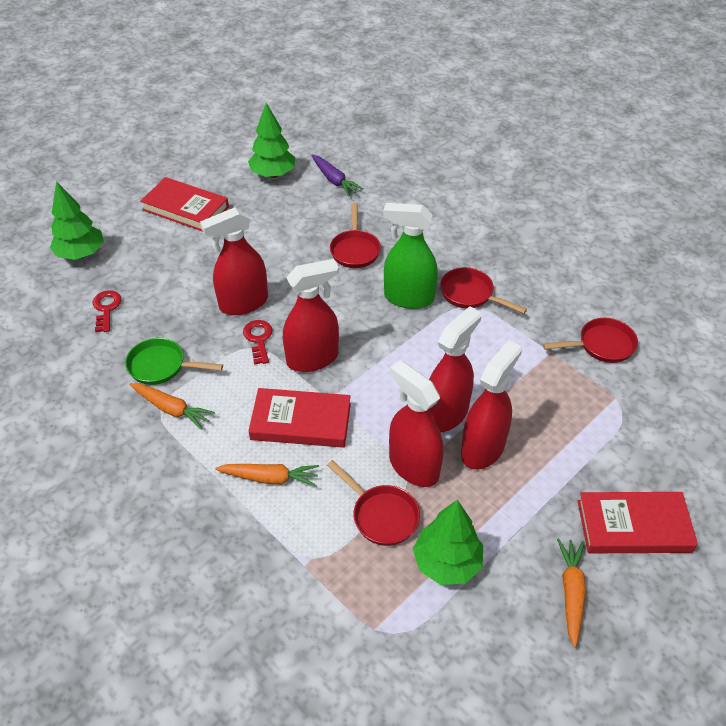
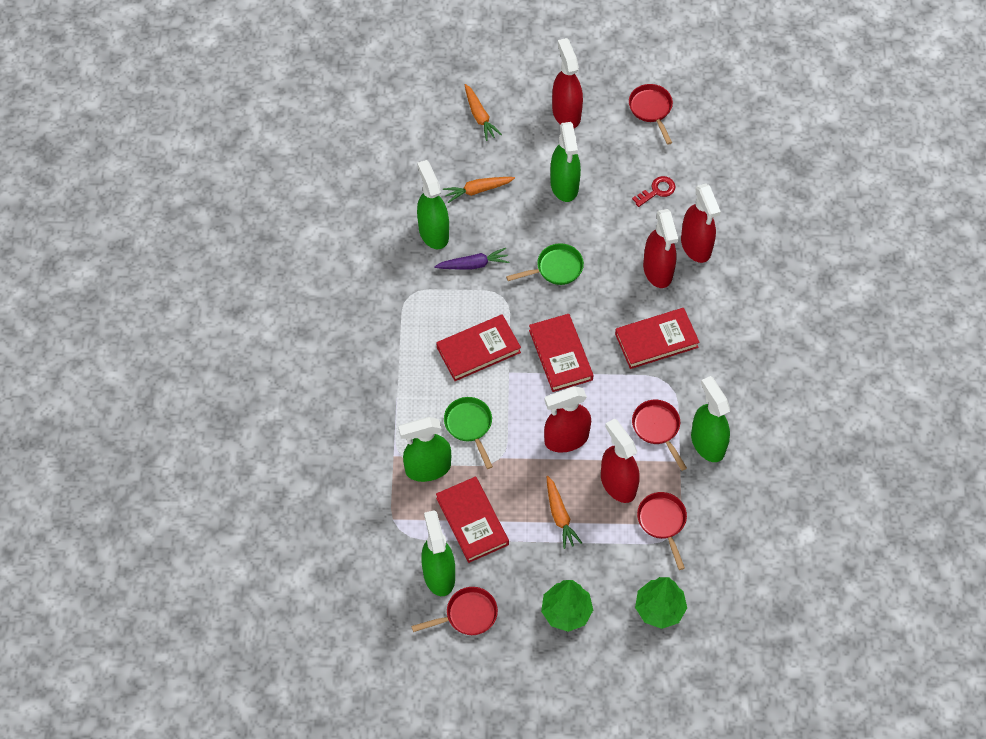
green pan: [125,338,223,385] = 1 -> [444,397,493,469] [506,243,584,285] = 2
green spray bottle: [383,203,438,309] = 1 -> [398,417,451,482] [417,160,449,249] [421,510,455,596] [550,122,581,202] [691,376,730,462] = 5
green tree: [50,181,104,260] [248,103,295,178] [413,499,483,585] = 3 -> [541,580,593,632] [635,577,687,629] = 2
red book: [140,177,229,232] [248,388,351,448] [578,492,698,553] = 3 -> [436,476,509,563] [437,314,521,381] [529,314,593,392] [615,308,700,369] = 4
red key: [93,290,121,332] [243,320,273,365] = 2 -> [632,176,676,207] = 1

